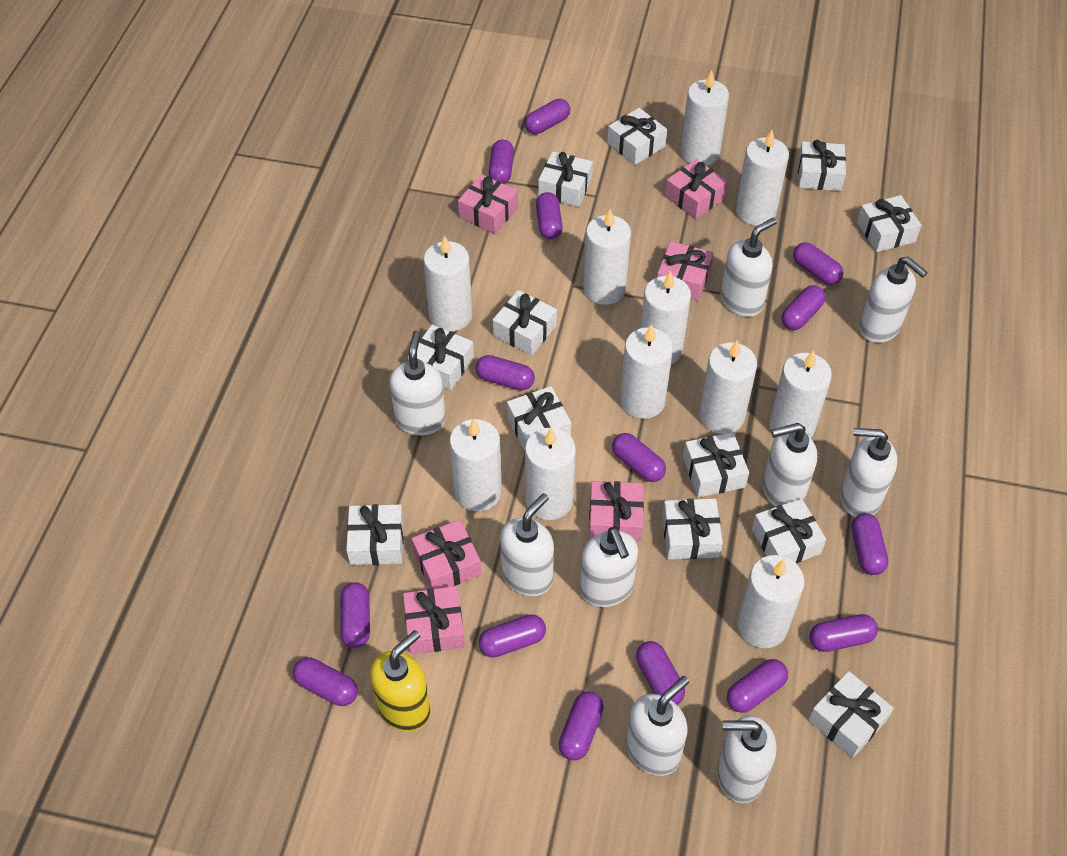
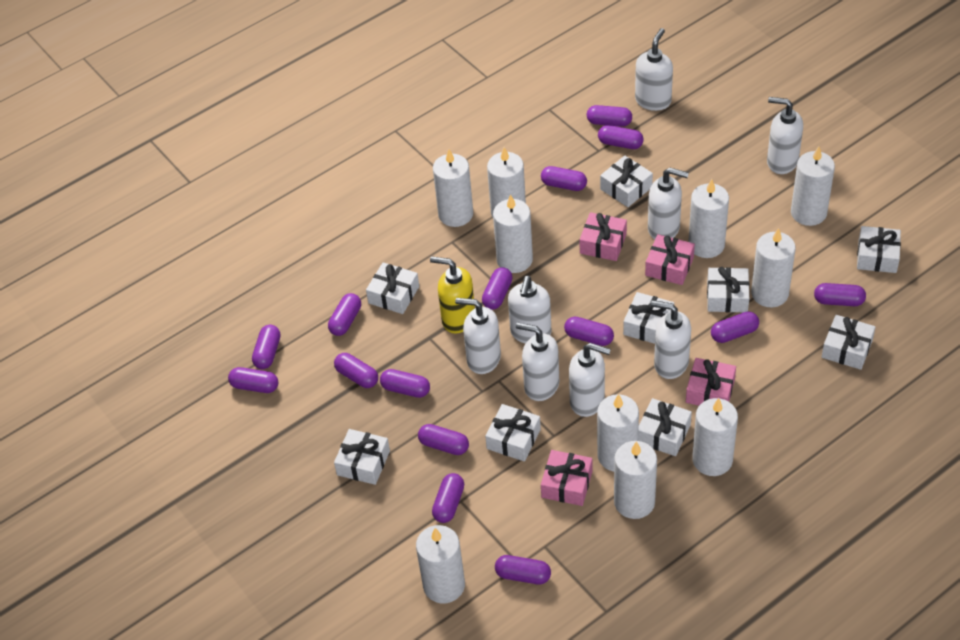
pink gift: [403,586,465,655] [412,520,481,589] [458,174,518,234] [589,481,644,542] [657,241,713,301] [665,159,728,219] = 6 -> [541,450,593,506] [579,212,627,261] [645,234,695,285] [686,358,736,406] = 4
white candle: [424,235,473,331] [450,419,502,511] [525,428,576,520] [583,209,631,305] [620,324,673,419] [640,271,691,364] [681,70,729,166] [699,340,757,434] [736,130,789,226] [737,555,805,648] [769,350,832,438] = 11 -> [416,525,465,604] [433,149,473,227] [487,147,526,217] [493,194,533,273] [597,394,639,472] [614,441,657,519] [688,179,729,258] [692,398,738,476] [751,228,796,307] [791,146,835,226] = 10
white gift: [346,504,404,565] [408,325,474,390] [493,290,557,355] [507,386,571,451] [538,152,593,207] [607,108,667,165] [662,499,723,560] [683,432,749,497] [752,498,826,563] [798,140,846,191] [808,671,894,758] [857,195,922,252] = 12 -> [334,429,390,485] [366,262,419,314] [485,404,541,461] [600,156,653,207] [623,292,674,344] [638,398,692,456] [707,267,749,312] [822,315,875,370] [857,226,901,273] = 9
white soap dispenser: [390,330,446,435] [500,493,554,596] [580,527,638,607] [626,676,689,776] [717,715,776,803] [721,218,777,317] [763,423,817,507] [840,428,897,517] [859,256,928,343] = 9 -> [455,298,501,374] [508,276,551,344] [516,322,559,401] [569,343,611,417] [635,28,673,111] [648,168,689,240] [651,300,691,379] [767,97,803,174] = 8

